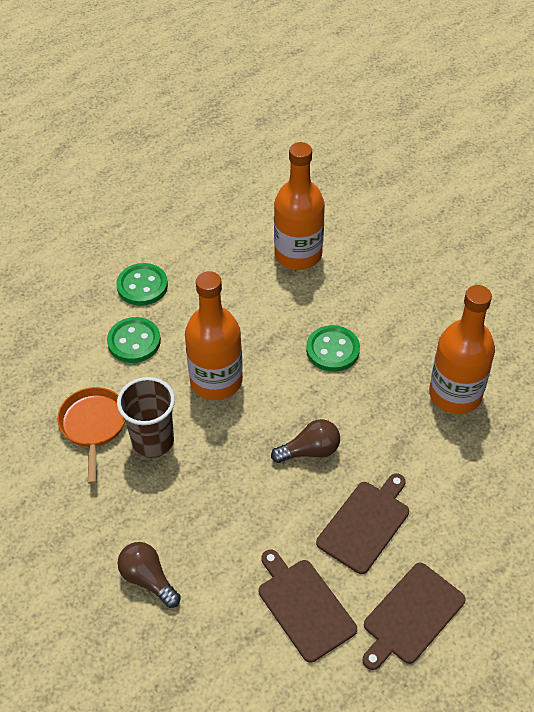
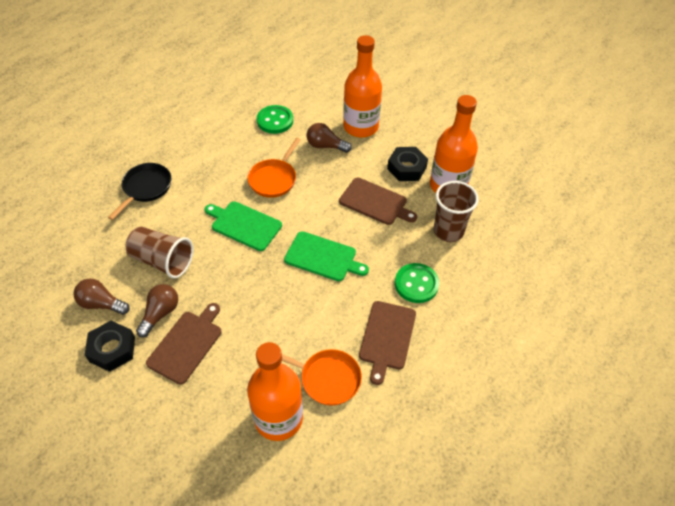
black nut: none = 0 -> [85,321,135,372] [387,147,428,181] = 2
black pan: none = 0 -> [108,163,171,220] = 1
brown cup: [117,377,175,458] = 1 -> [126,227,193,279] [434,181,479,242] = 2
brown light bulb: [118,542,181,608] [271,419,340,463] = 2 -> [73,279,130,315] [136,284,178,337] [307,123,352,153] = 3
green button: [107,317,161,363] [117,263,168,306] [306,325,360,372] = 3 -> [257,105,293,134] [395,263,439,303] = 2
green cutting board: none = 0 -> [205,201,282,251] [284,231,369,281] = 2
orange pan: [57,387,125,484] = 1 -> [247,138,301,198] [282,349,362,406] = 2

